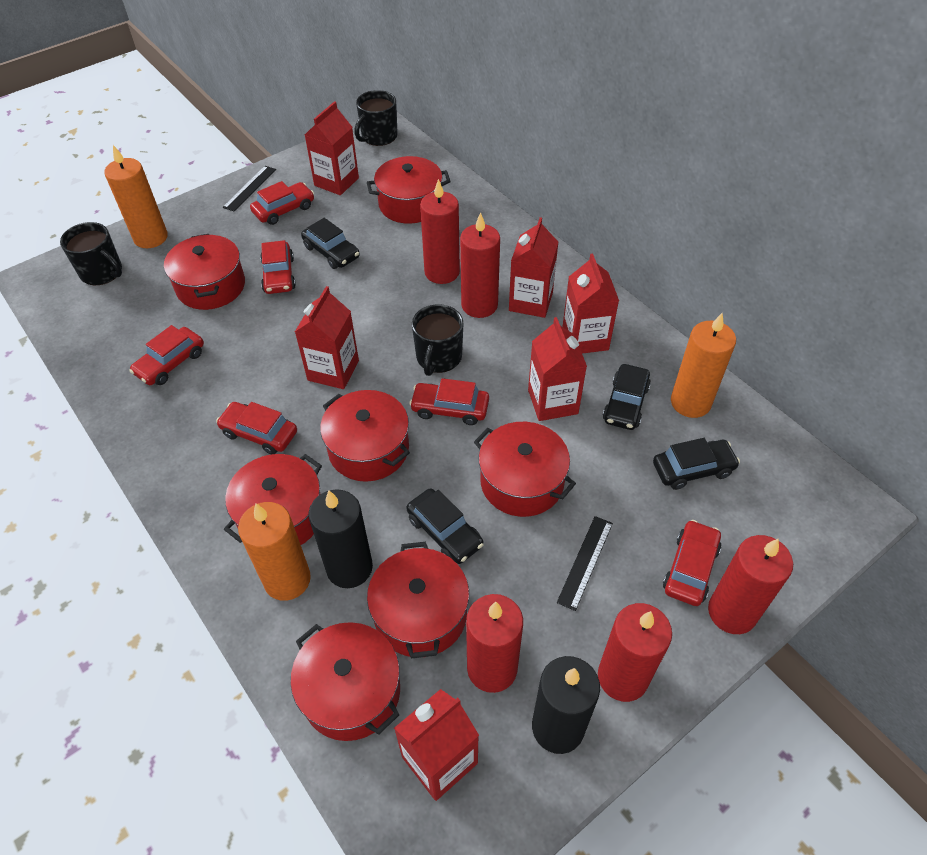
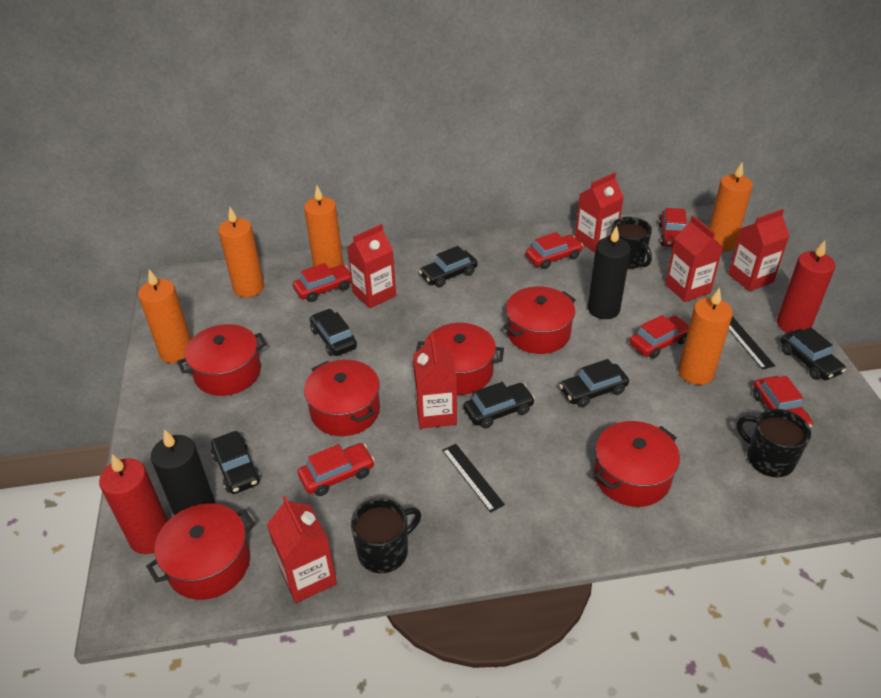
black car: [301,218,360,269] [406,488,484,564] [603,364,651,430] [653,438,740,490] = 4 -> [211,431,261,494] [310,309,357,356] [419,246,478,288] [464,382,535,428] [559,359,629,407] [780,327,846,380] = 6
orange candle: [104,145,168,248] [238,502,311,601] [671,313,736,418] = 3 -> [138,269,191,363] [218,207,264,298] [304,186,343,269] [678,287,733,385] [709,162,753,252] = 5
red candle: [420,179,460,284] [460,212,500,318] [466,594,523,693] [598,603,672,702] [708,535,793,634] = 5 -> [99,454,168,554] [777,240,835,333] = 2
red pot: [164,234,245,310] [224,454,322,545] [291,622,400,741] [320,390,410,482] [367,156,451,224] [367,542,469,659] [474,422,576,517] = 7 -> [146,503,255,600] [177,324,267,396] [304,360,380,436] [416,323,504,395] [504,286,576,354] [594,421,680,507] = 6

